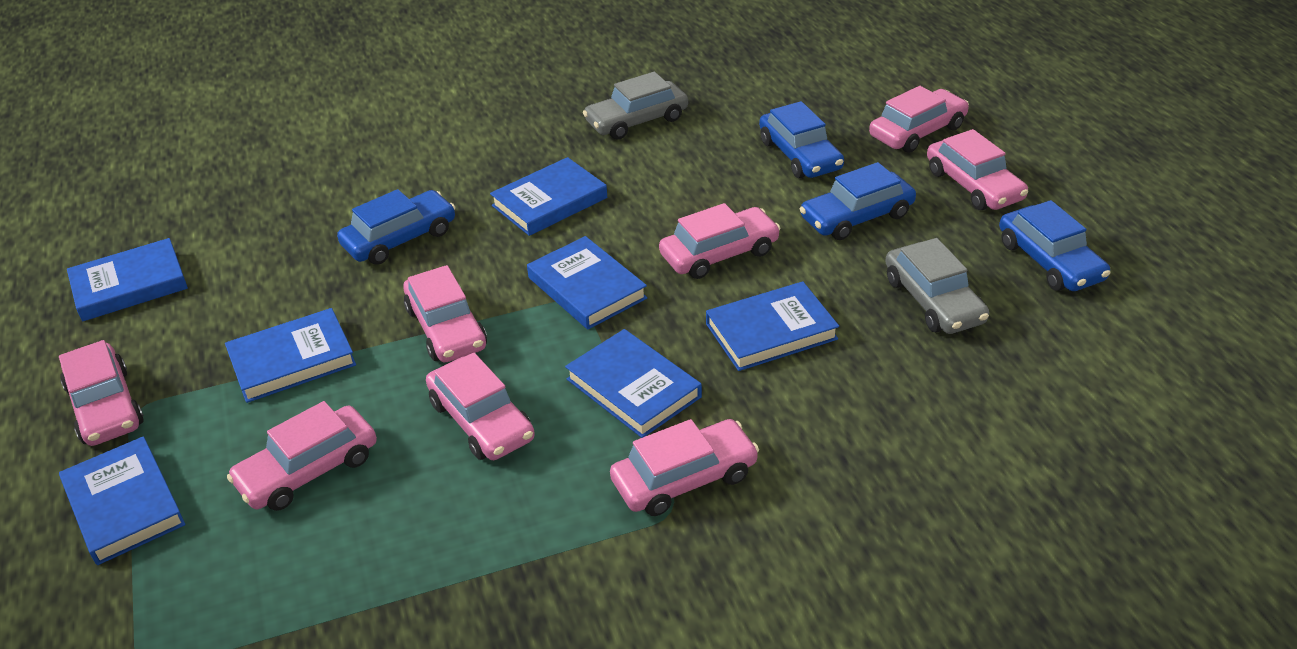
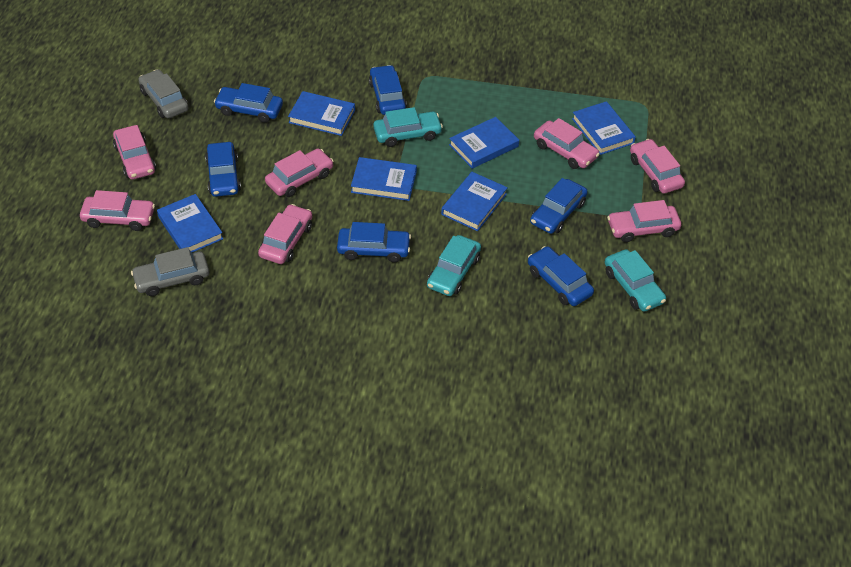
blue book: [59,436,185,565] [67,238,188,322] [225,308,356,403] [490,157,607,236] [527,236,647,329] [565,329,702,438] [706,281,839,371] = 7 -> [157,194,223,252] [288,91,355,136] [351,157,417,201] [441,172,508,231] [449,117,519,169] [572,101,636,155] = 6
blue car: [337,189,456,265] [759,101,844,178] [800,162,916,240] [999,200,1110,291] = 4 -> [205,142,241,197] [214,83,283,123] [337,222,411,262] [369,65,407,115] [528,246,594,306] [530,178,588,234] = 6
pink car: [59,340,144,446] [227,401,377,511] [403,265,487,362] [426,353,535,460] [610,419,759,516] [659,203,780,279] [869,86,969,153] [927,129,1028,210] = 8 -> [80,190,155,231] [113,125,156,180] [258,204,312,264] [265,148,334,197] [534,118,600,169] [607,200,681,242] [630,139,685,194] = 7
turquoise car: none = 0 -> [373,107,443,147] [427,235,481,296] [605,249,666,311] = 3

